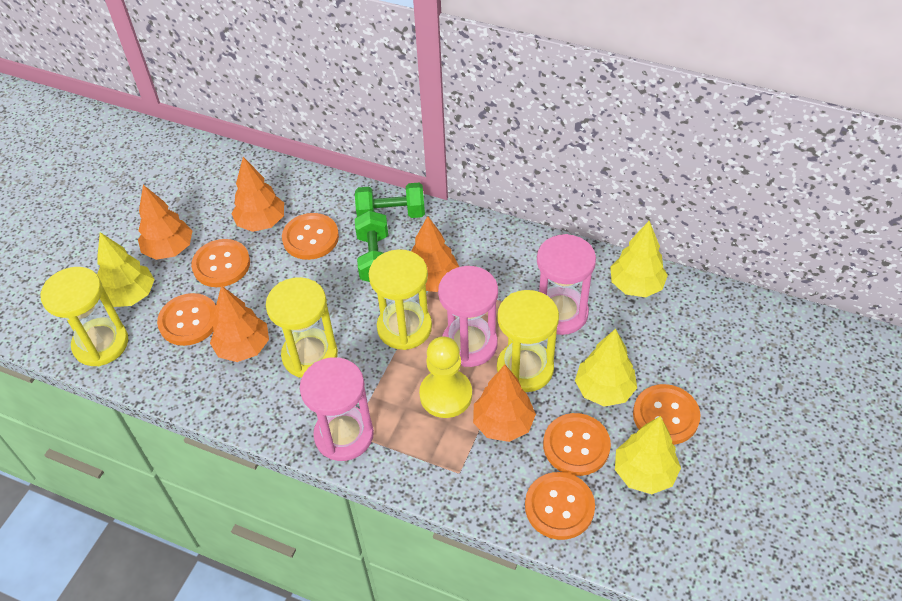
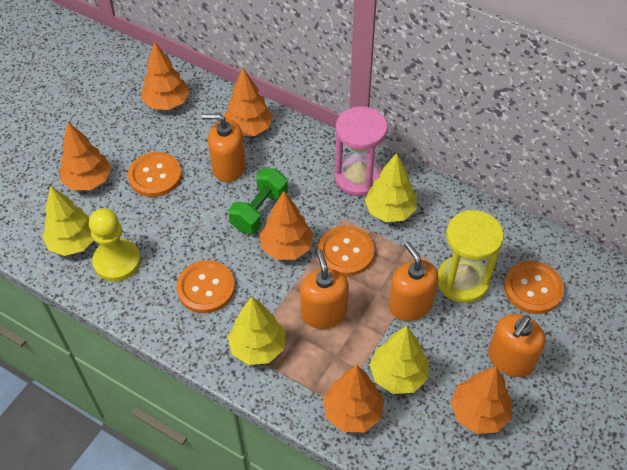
green dumbbell: [355,183,425,218] [355,210,388,282] = 2 -> [228,168,288,234] = 1
orange button: [157,293,216,346] [191,239,250,287] [282,213,339,260] [525,472,595,540] [543,413,611,476] [633,384,700,445] = 6 -> [128,152,182,197] [176,260,235,313] [318,226,374,276] [504,261,564,314] = 4
orange soap dispenser: none = 0 -> [202,114,246,182] [300,249,349,329] [389,242,439,321] [488,314,545,377] = 4
orange tree: [138,185,192,260] [210,286,269,362] [231,157,284,232] [412,216,459,292] [473,365,536,442] = 5 -> [60,122,111,190] [142,41,189,110] [224,68,273,136] [260,191,314,260] [323,365,384,432] [450,366,512,434] = 6
pink hourglass: [300,357,374,461] [438,266,498,367] [537,234,596,335] = 3 -> [335,106,388,196] = 1
yellow hourglass: [41,267,128,366] [266,277,338,378] [369,249,432,350] [497,290,559,392] = 4 -> [438,210,504,303] = 1

